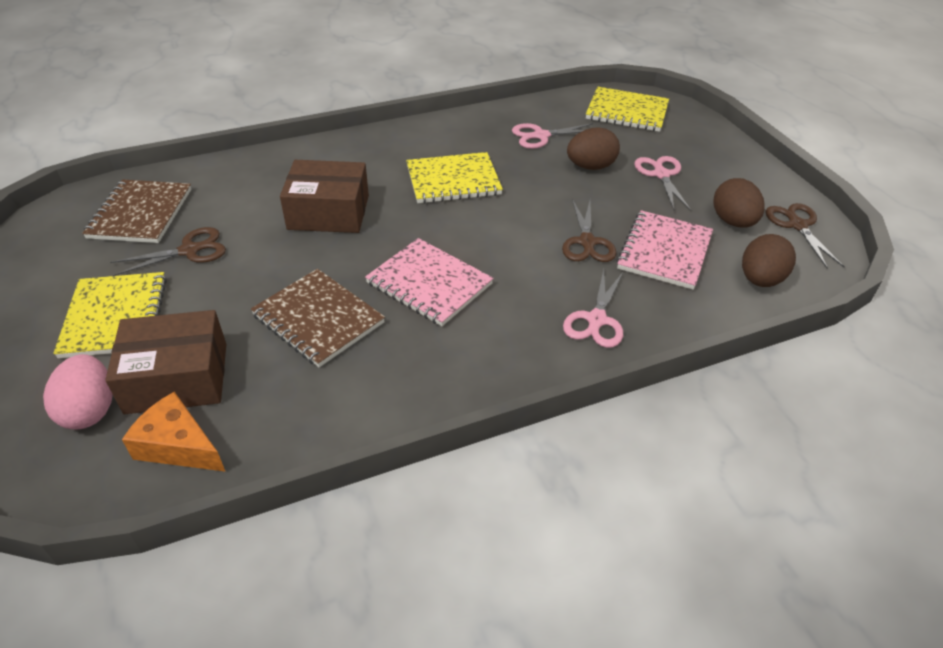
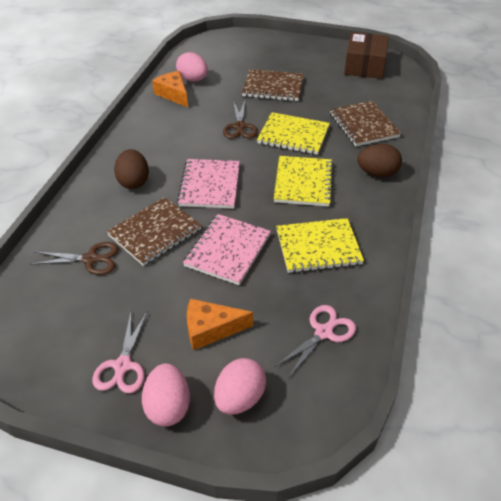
brown box: [105,310,226,414] [280,160,369,233] = 2 -> [344,32,389,79] = 1
brown egg: [567,127,620,170] [713,178,765,227] [742,234,796,287] = 3 -> [114,149,149,189] [357,144,402,177] = 2
brown notebook: [82,179,191,243] [251,269,385,367] = 2 -> [107,197,202,266] [242,69,304,101] [330,101,401,146] = 3
brown scissors: [110,227,226,276] [562,199,616,262] [765,203,845,268] = 3 -> [30,242,119,275] [223,100,258,139] = 2
orange cheese: [122,392,226,472] = 1 -> [152,71,188,107] [187,299,253,350] = 2
pink egg: [43,354,113,430] = 1 -> [142,363,190,427] [176,52,208,82] [214,358,266,415] = 3
pink scissors: [512,123,593,149] [563,269,624,348] [634,156,691,211] = 3 -> [92,311,148,394] [274,305,356,377] = 2

